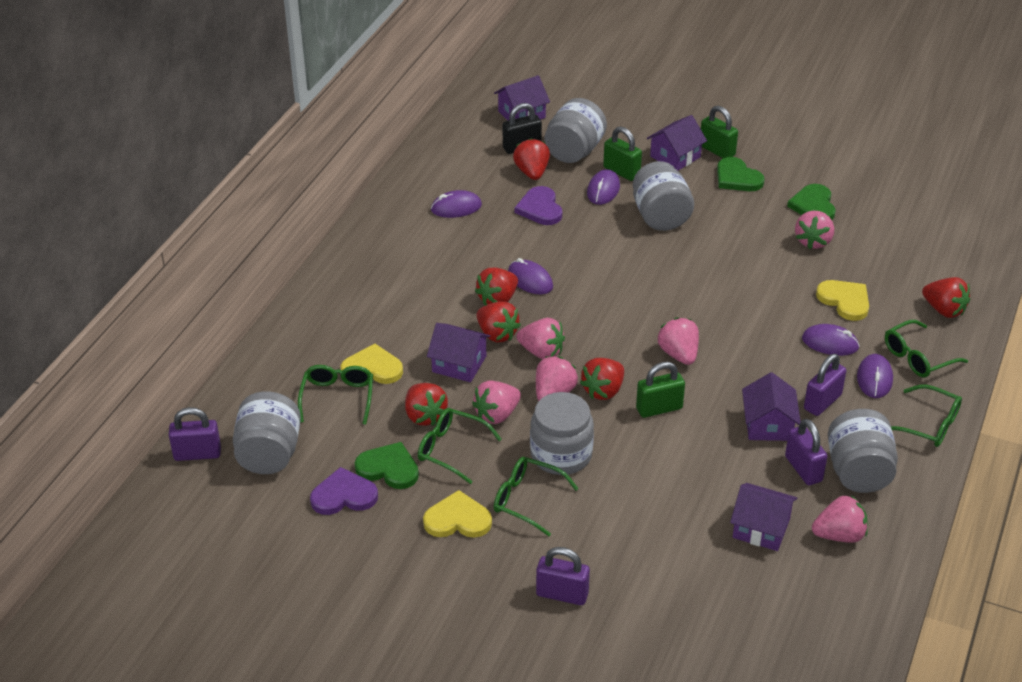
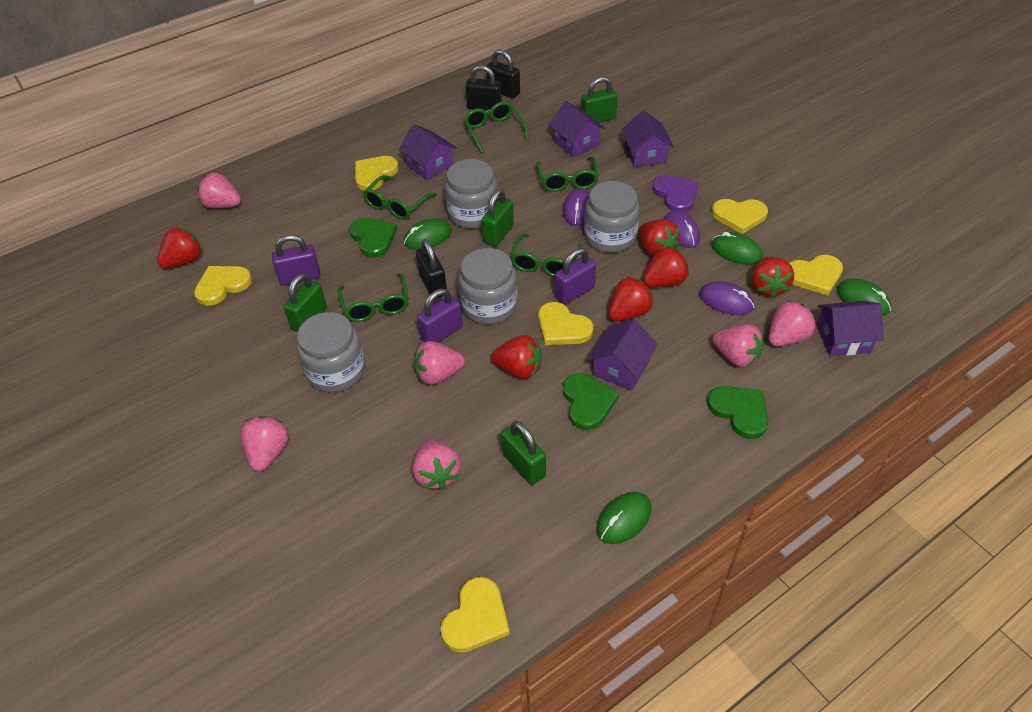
black padlock: [503,103,542,154] = 1 -> [416,239,447,298] [466,65,502,111] [486,49,520,98] = 3
green mouse: none = 0 -> [404,218,452,250] [596,492,652,544] [711,232,763,265] [837,279,891,315] = 4
green padlock: [603,126,642,181] [636,362,685,418] [701,106,738,158] = 3 -> [283,273,327,332] [482,189,514,247] [501,421,546,485] [581,76,618,123] = 4
grey jar: [233,391,301,474] [530,392,594,475] [544,98,607,163] [633,161,694,231] [828,409,898,493] = 5 -> [297,312,365,392] [445,159,498,229] [458,248,518,324] [584,181,640,253] = 4
purple heart: [310,467,378,515] [515,186,562,225] = 2 -> [652,175,698,212] = 1
purple mouse: [431,190,482,218] [508,258,553,294] [587,169,620,205] [802,324,860,356] [857,354,893,398] = 5 -> [563,189,589,226] [664,210,700,248] [699,281,754,315] = 3
purple padlock: [169,407,221,461] [536,547,590,605] [785,419,828,485] [804,354,846,416] = 4 -> [272,234,321,286] [417,289,463,343] [555,248,596,305] = 3
yellow heart: [341,344,403,384] [423,490,492,538] [816,280,869,321] = 3 -> [194,266,252,306] [355,156,399,191] [441,577,510,653] [538,302,593,345] [712,199,768,234] [789,255,843,295] = 6

